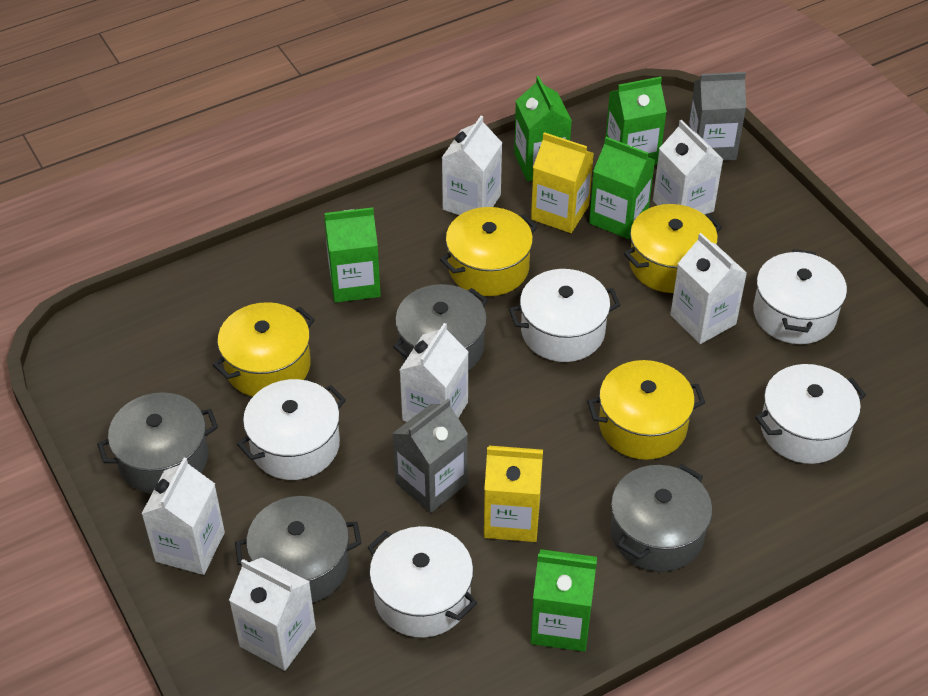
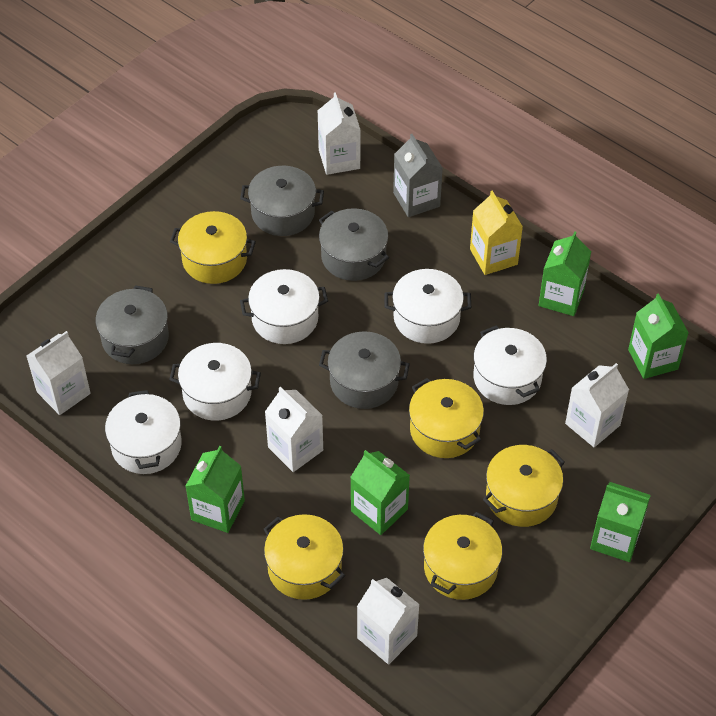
grey carton: [392,399,468,513] [688,72,746,161] = 2 -> [393,134,443,217] = 1
white carton: [141,458,225,575] [229,557,316,671] [400,323,469,422] [442,116,502,215] [653,120,724,215] [670,233,747,344] = 6 -> [27,331,91,415] [265,386,323,472] [317,92,360,175] [357,578,420,664] [565,363,629,447] = 5
yellow carton: [484,446,543,542] [531,132,594,233] = 2 -> [470,191,523,275] = 1
yellow pot: [213,302,315,397] [440,207,537,296] [587,360,705,460] [624,204,722,293] = 4 -> [170,211,256,284] [264,514,345,600] [409,378,484,458] [423,512,502,600] [483,445,565,527] = 5

